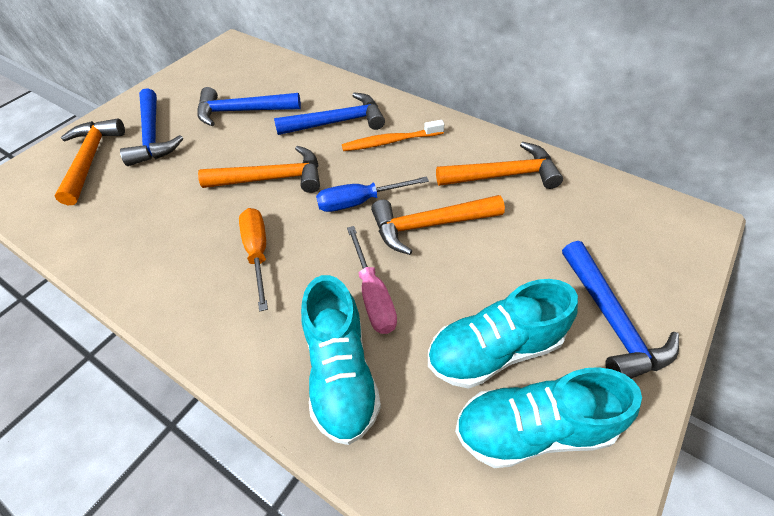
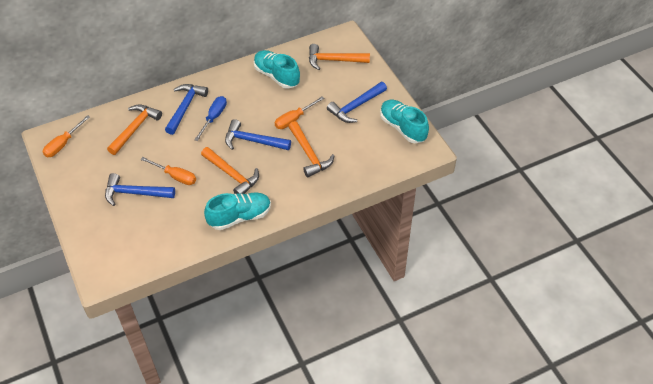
orange screwdriver: [239,208,268,311] = 1 -> [43,115,90,157] [140,157,196,185] [275,96,325,129] = 3
orange toothbrush: [342,120,444,151] = 1 -> none = 0
pink screwdriver: [347,226,397,334] = 1 -> none = 0

